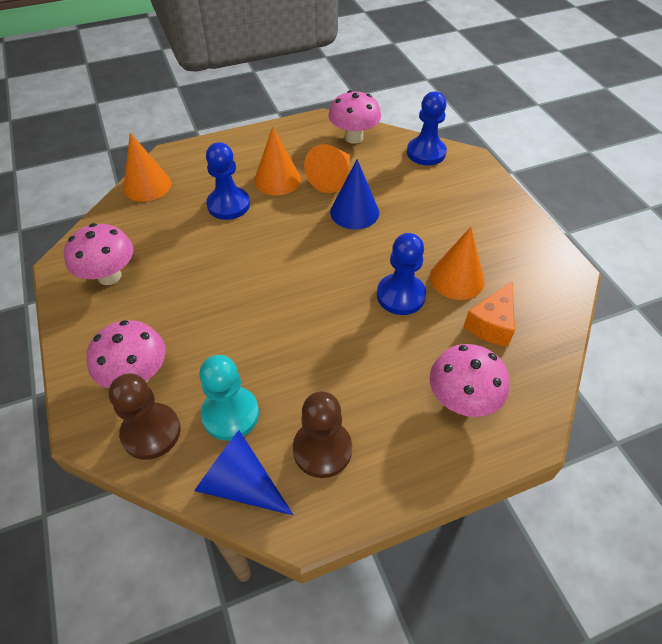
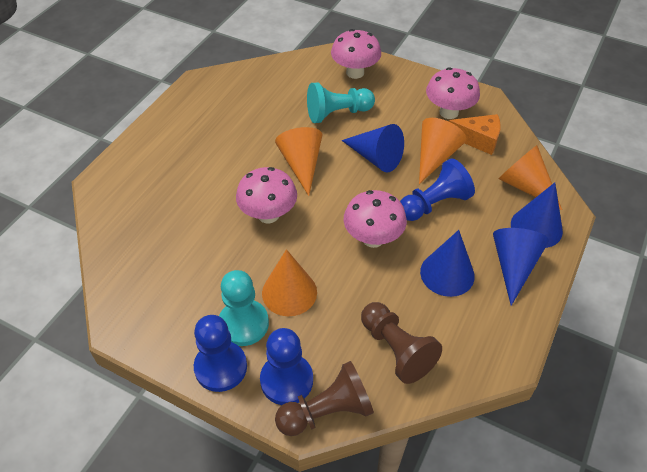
blue cone: [194,430,293,515] [330,159,379,229] = 2 -> [342,124,404,172] [420,230,475,297] [493,228,549,306] [511,183,563,248] = 4
turquoise pawn: [199,355,259,441] = 1 -> [219,270,269,346] [307,83,375,123] = 2

